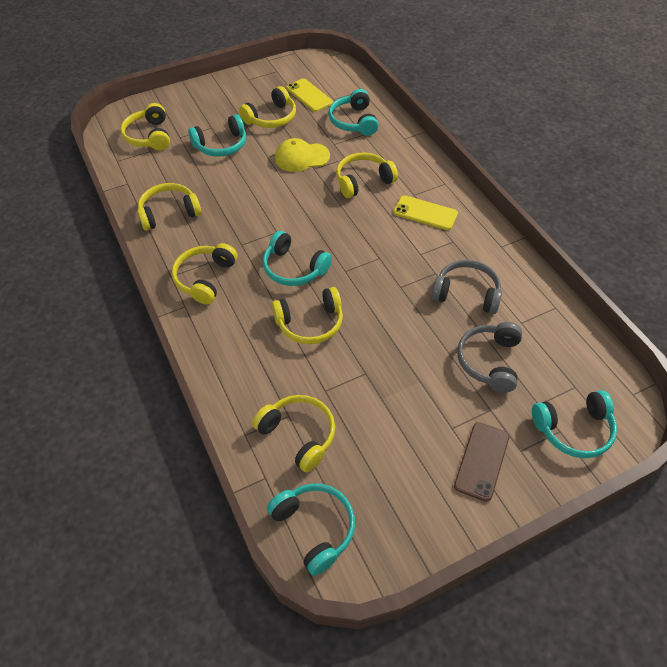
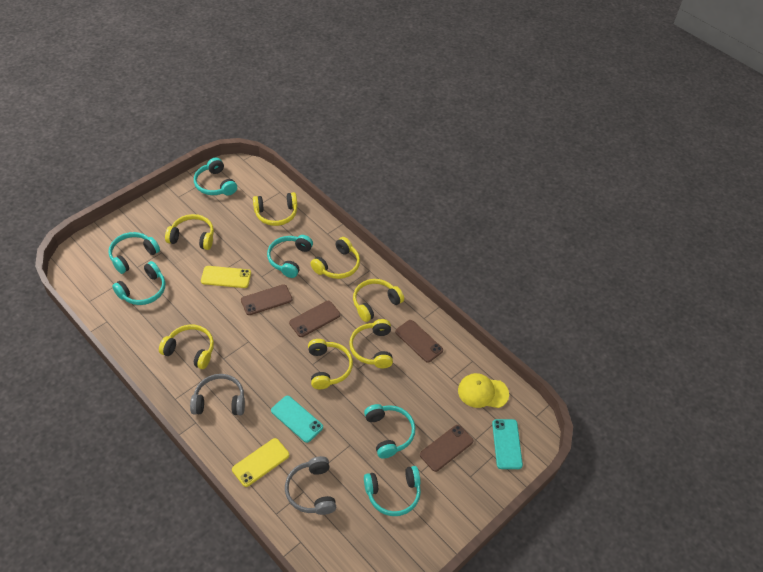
brown phone: [454,422,509,502] = 1 -> [241,284,292,315] [289,301,340,337] [395,320,443,363] [420,425,473,472] = 4
turquoise headphones: [188,114,246,157] [263,231,332,286] [267,483,355,576] [329,89,379,136] [532,390,617,458] = 5 -> [108,232,160,274] [112,261,165,305] [194,158,237,196] [267,235,313,278] [364,404,415,458] [364,466,421,516] = 6
turquoise phone: none = 0 -> [271,396,323,443] [492,419,523,469] = 2

